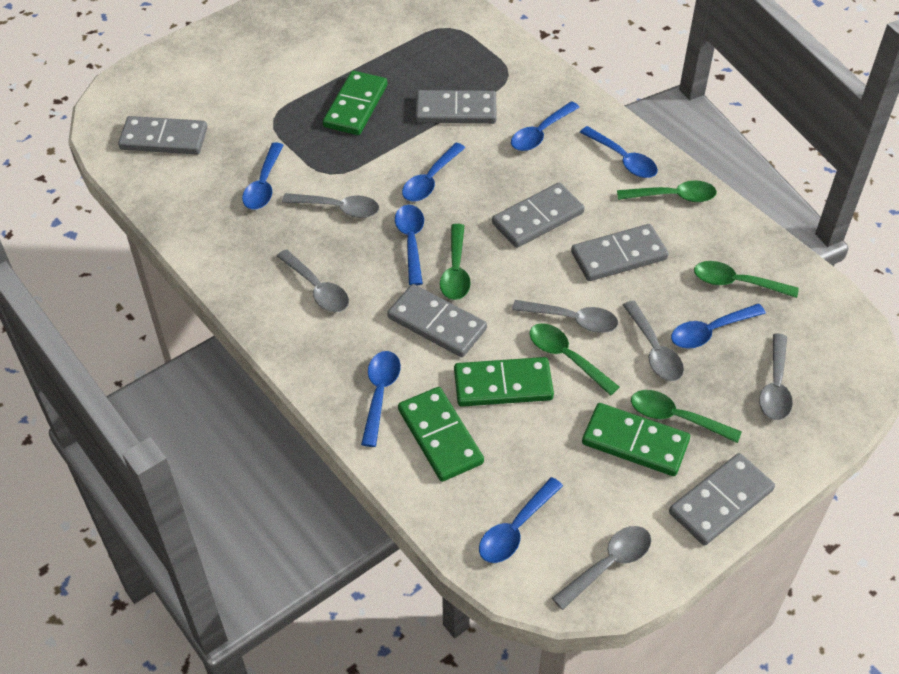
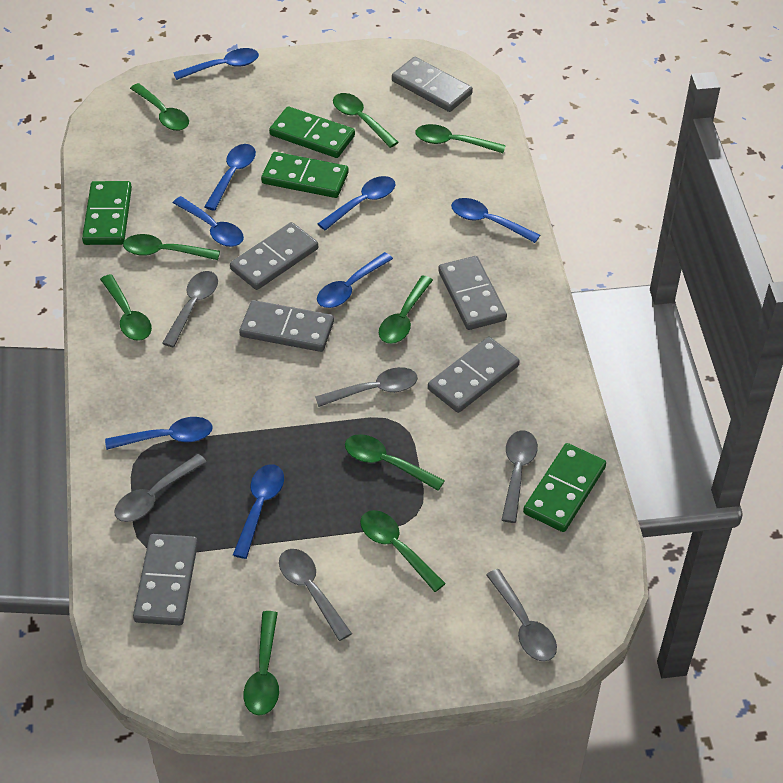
green spoon: [440,224,471,300] [529,323,619,396] [617,180,717,202] [631,390,742,443] [694,261,799,298] = 5 -> [100,274,152,341] [123,234,220,260] [130,83,189,131] [243,611,279,716] [333,93,399,148] [345,434,445,491] [360,510,446,592] [379,275,433,344] [415,124,506,153] = 9

